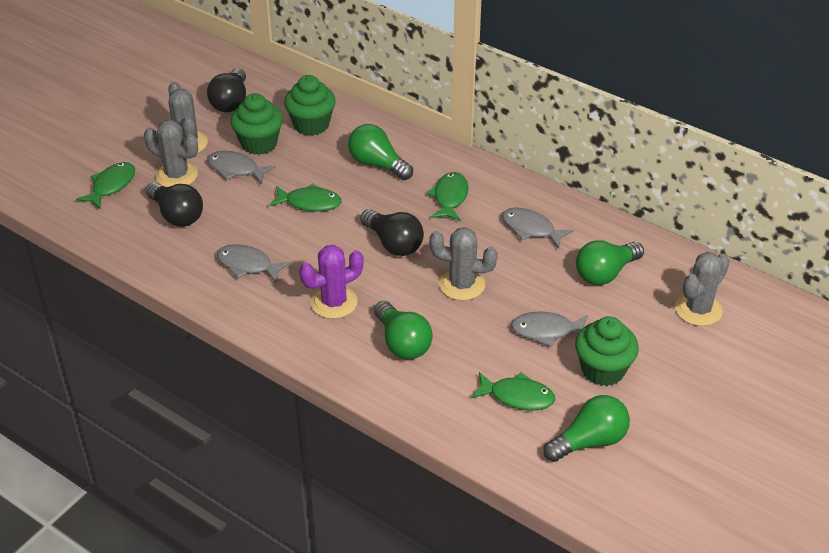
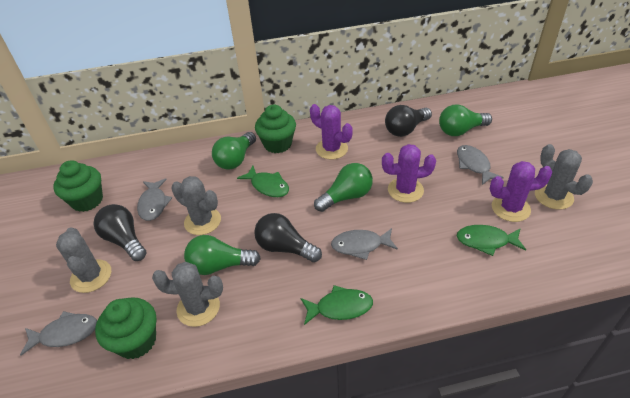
green fish: [76,162,135,209] [269,184,341,212] [427,172,469,221] [471,372,555,410] = 4 -> [237,166,289,197] [301,285,373,325] [457,225,526,256] = 3
purple cactus: [299,245,364,319] = 1 -> [310,104,353,160] [382,144,436,203] [490,161,552,222] = 3

